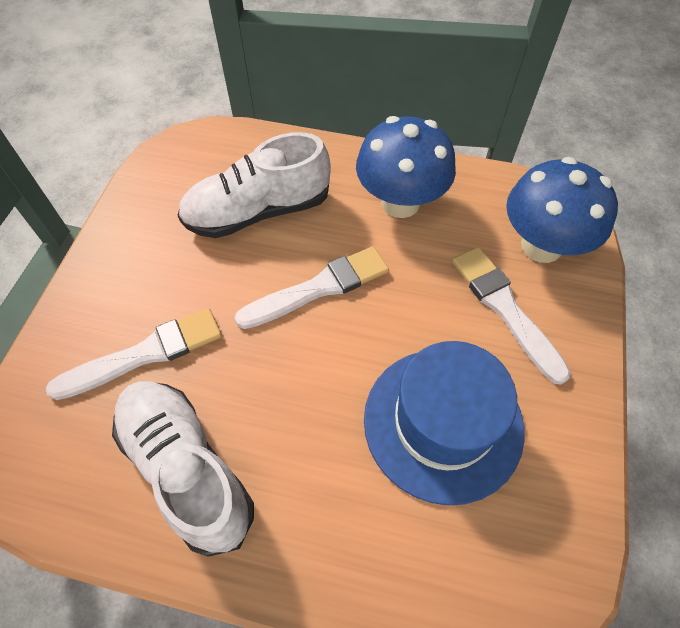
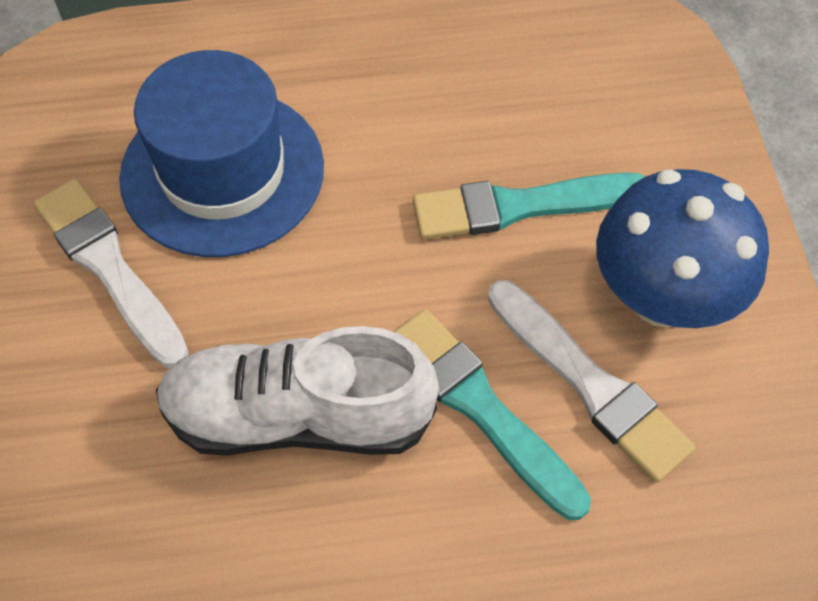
blue mushroom: [356,116,456,218] [506,157,618,263] = 2 -> [596,169,769,328] = 1
turquoise brush: none = 0 -> [394,309,591,520] [413,173,645,239] = 2
white brush: [46,308,222,400] [235,246,389,329] [452,247,571,385] = 3 -> [33,178,189,368] [488,280,695,483] = 2
white shoe: [112,381,254,557] [178,132,331,238] = 2 -> [156,326,439,456] = 1

